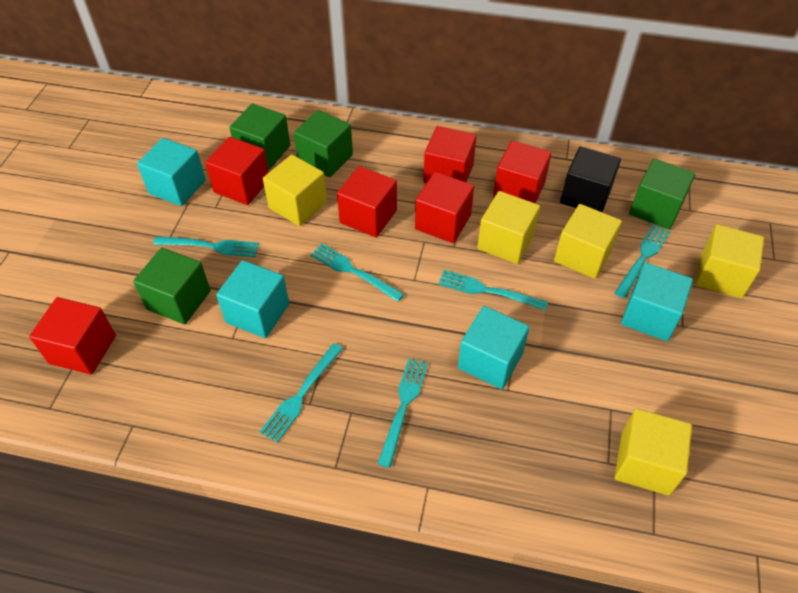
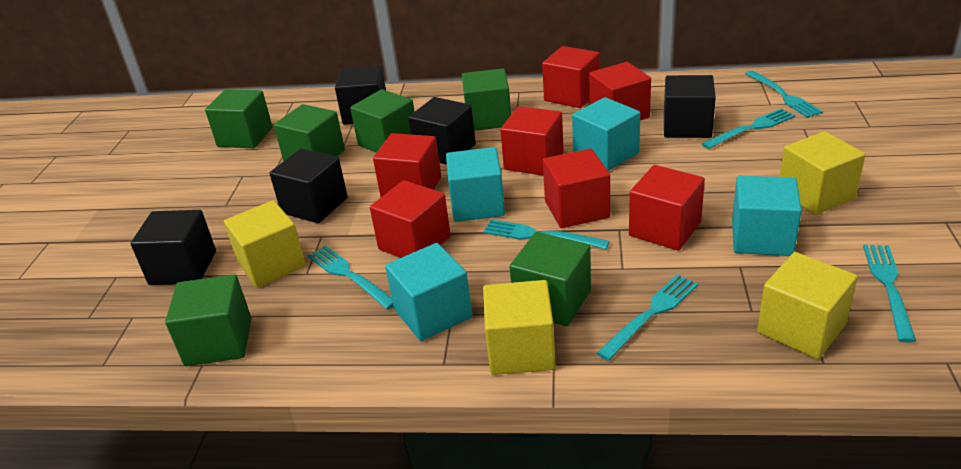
black cube: [560,146,621,212] = 1 -> [131,210,216,285] [270,148,348,223] [335,66,386,125] [408,97,476,165] [664,75,716,138] = 5
green cube: [133,248,211,324] [229,104,290,169] [294,110,353,177] [629,159,696,230] = 4 -> [165,274,251,366] [205,89,272,148] [274,104,345,161] [350,89,415,153] [462,69,511,131] [510,232,591,326] = 6
red cube: [29,297,116,375] [205,137,269,205] [337,166,397,237] [415,172,474,243] [423,126,477,183] [493,141,552,203] = 6 -> [370,180,451,258] [373,133,441,197] [500,106,564,176] [542,46,600,108] [543,149,610,228] [589,62,651,120] [629,165,705,250] = 7
yellow cube: [263,155,327,226] [477,191,540,264] [554,204,622,279] [615,408,692,496] [695,224,764,299] = 5 -> [224,200,306,288] [483,280,556,375] [757,252,858,359] [780,131,865,215] = 4

